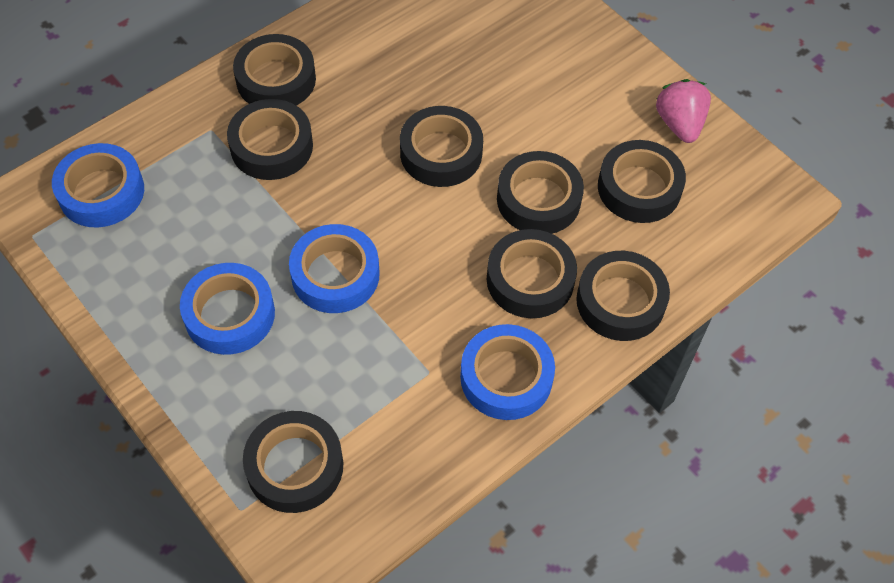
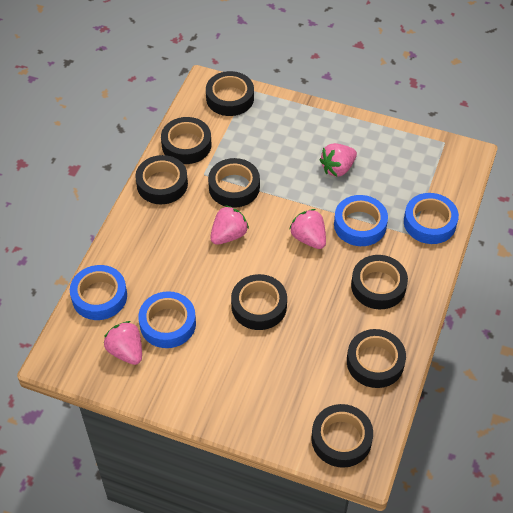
pink strawberry: [656,79,711,143] = 1 -> [104,321,142,365] [210,205,249,245] [289,209,326,249] [319,143,357,177] = 4

